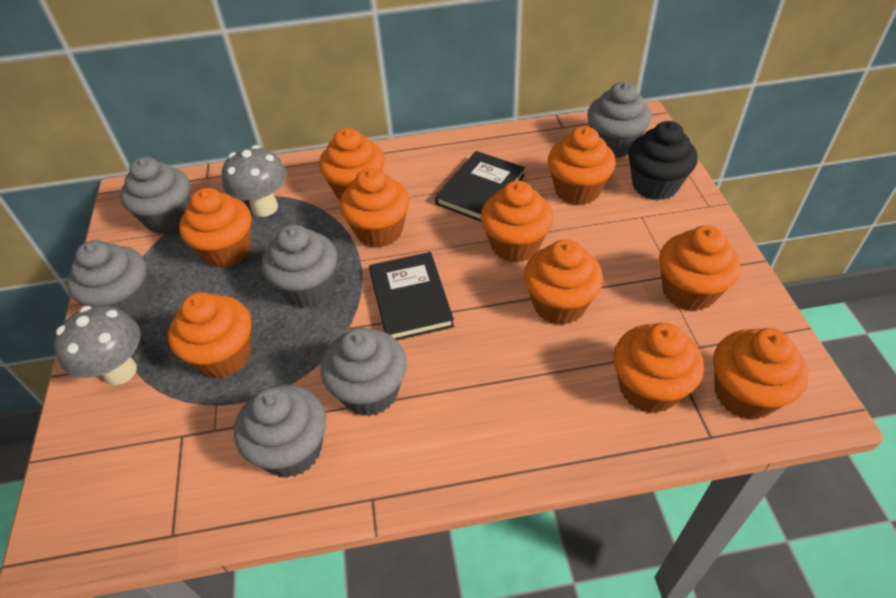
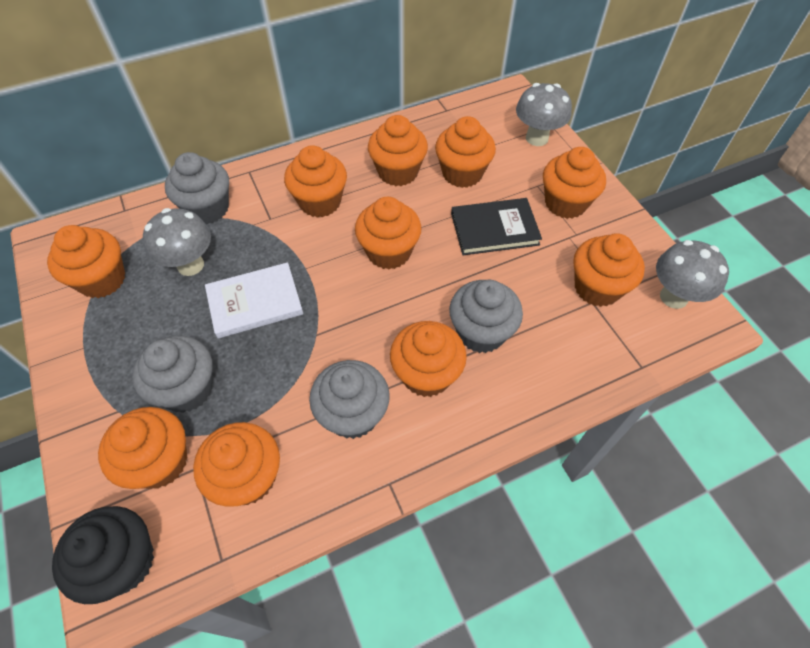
black book: [369,252,454,340] [435,151,525,222] = 2 -> [451,198,542,255] = 1
grey cupcake: [67,240,150,318] [120,157,191,234] [234,384,326,478] [262,225,337,308] [320,328,407,416] [587,82,652,158] = 6 -> [132,335,213,413] [165,152,229,224] [309,360,390,439] [449,280,523,353] = 4
grey mushroom: [54,305,141,385] [222,145,287,217] = 2 -> [143,208,211,276] [516,83,572,146] [656,240,729,309] = 3
white book: none = 0 -> [205,262,303,338] = 1

